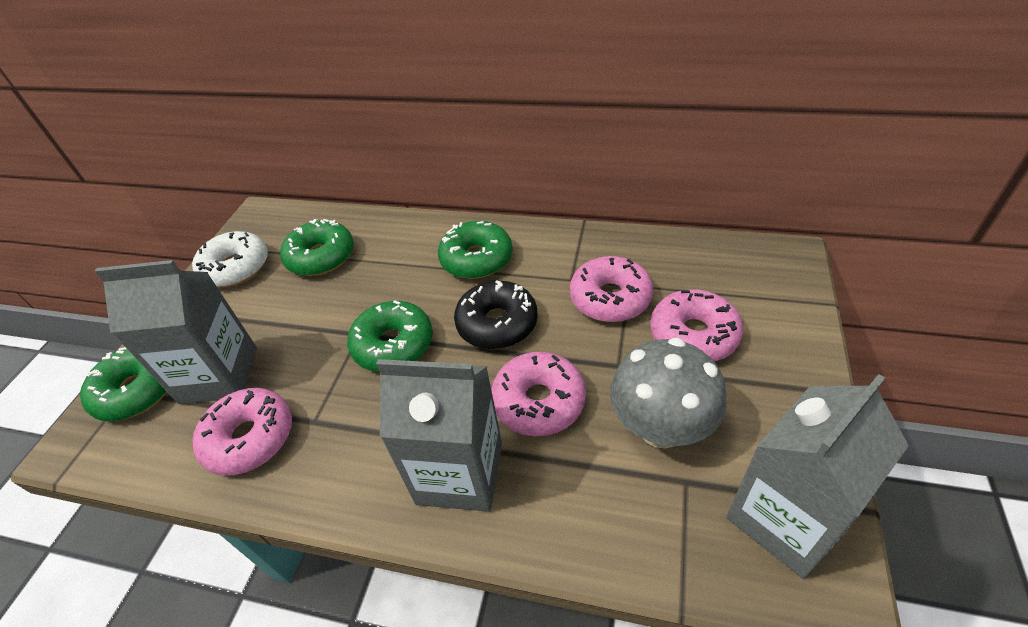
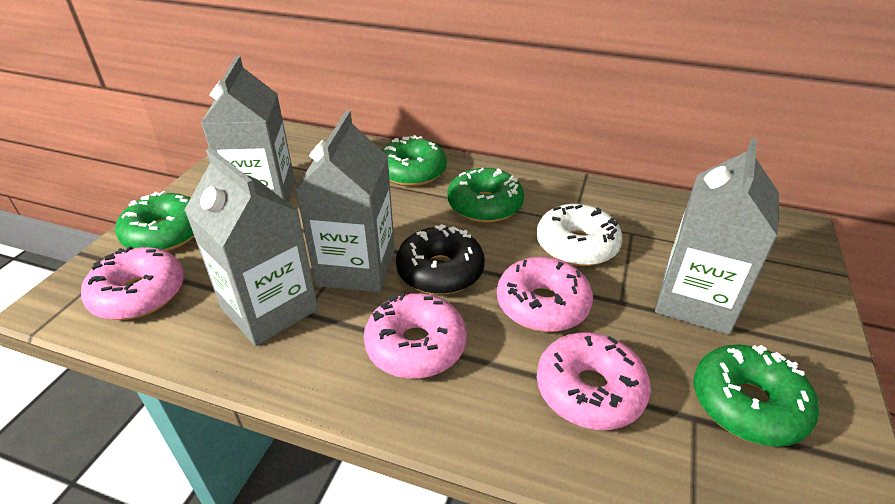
grey carton: [95,260,257,404] [376,359,502,512] [726,374,909,579] = 3 -> [184,148,318,346] [201,56,295,203] [295,110,395,293] [655,138,779,335] = 4
grey mushroom: [610,338,727,449] = 1 -> none = 0

